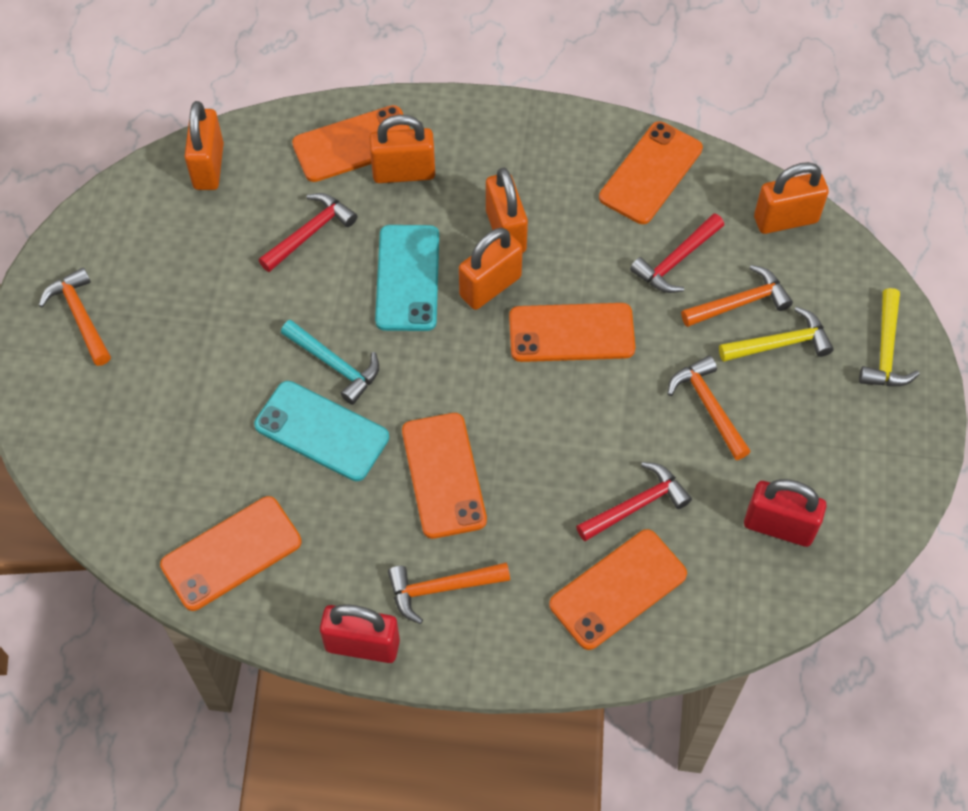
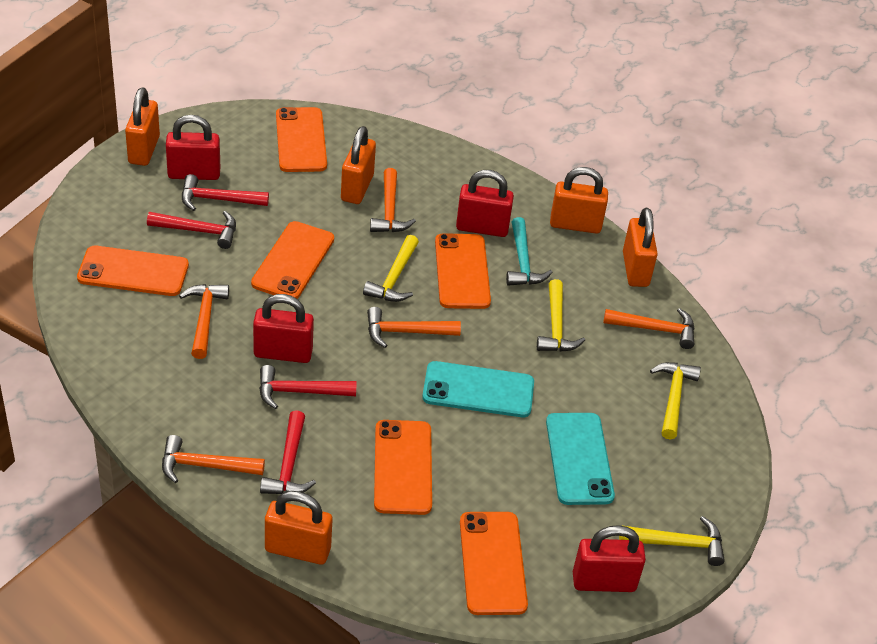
orange hammer: [39,267,111,366] [388,562,510,624] [668,355,751,460] [681,265,793,327] = 4 -> [162,435,265,483] [179,284,229,359] [367,307,461,348] [370,168,416,232] [603,308,695,349] = 5
red hammer: [259,193,357,272] [576,462,692,541] [630,213,724,293] = 3 -> [147,211,236,249] [182,174,269,211] [259,365,356,409] [260,410,316,494] = 4
red padlock: [320,604,400,663] [744,479,827,547] = 2 -> [166,115,220,180] [253,294,314,363] [456,170,514,237] [573,525,646,592] = 4
yellow hammer: [719,307,834,362] [859,288,919,386] = 2 -> [363,235,419,302] [537,279,585,352] [619,516,725,566] [650,362,701,439] = 4

